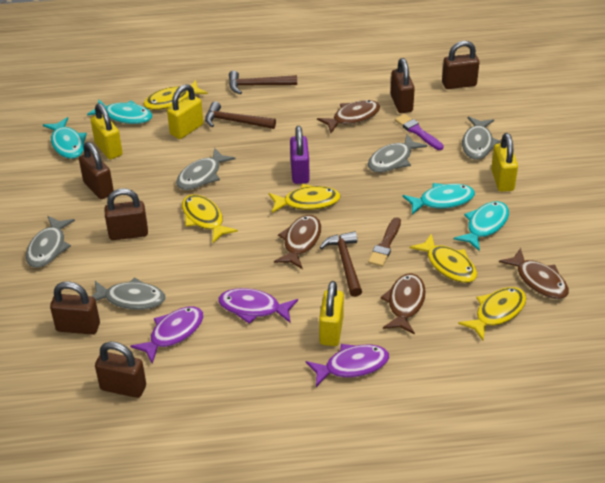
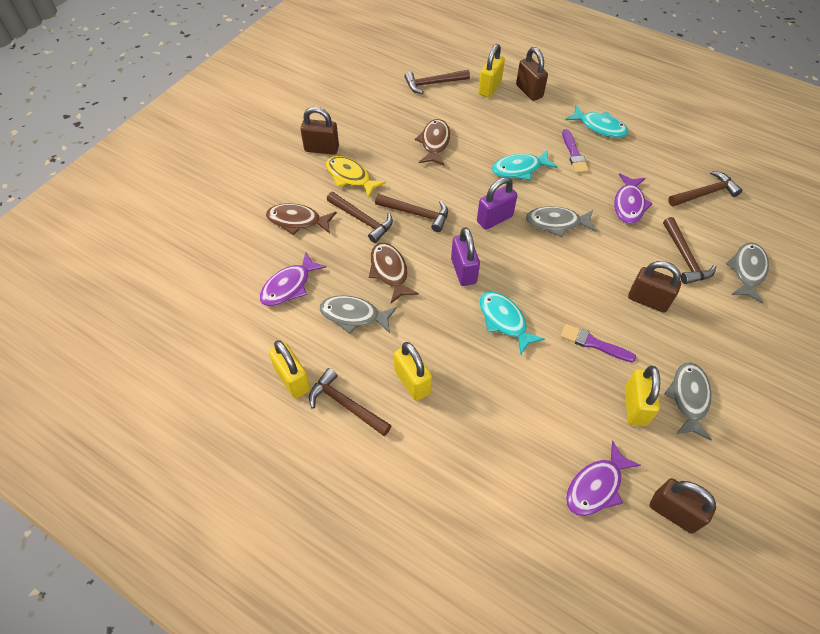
brown brush: [368,217,401,267] = 1 -> none = 0
brown fish: [274,215,321,269] [317,100,380,133] [380,274,426,334] [499,248,569,299] = 4 -> [266,203,337,235] [369,243,419,303] [415,119,450,166] = 3
brown hammer: [205,101,276,129] [229,71,297,94] [319,231,362,297] = 3 -> [309,368,392,436] [327,192,393,243] [375,194,448,232] [404,70,470,94] [663,217,716,284] [668,171,742,206] = 6
brown padlock: [50,281,100,335] [79,142,114,199] [95,342,146,398] [104,188,148,240] [391,58,415,113] [442,41,479,89] = 6 -> [300,107,339,155] [516,47,548,101] [628,261,681,312] [649,478,716,534] = 4
grey fish: [26,216,75,268] [92,277,165,310] [176,148,236,190] [368,134,427,172] [462,116,500,160] = 5 -> [319,295,397,334] [526,206,597,237] [664,362,712,440] [726,243,769,303] = 4
purple brush: [395,114,444,150] = 1 -> [561,324,636,362] [562,129,589,173] = 2
purple padlock: [290,126,310,184] = 1 -> [451,227,480,286] [477,177,517,230] = 2
turquoise fish: [43,117,87,159] [87,100,152,124] [402,183,475,215] [454,201,509,252] = 4 -> [480,292,545,355] [492,150,558,180] [565,105,629,138] = 3
yellow fish: [143,80,208,110] [182,194,238,243] [269,184,341,213] [410,233,477,283] [458,287,526,340] = 5 -> [326,156,386,198] = 1

